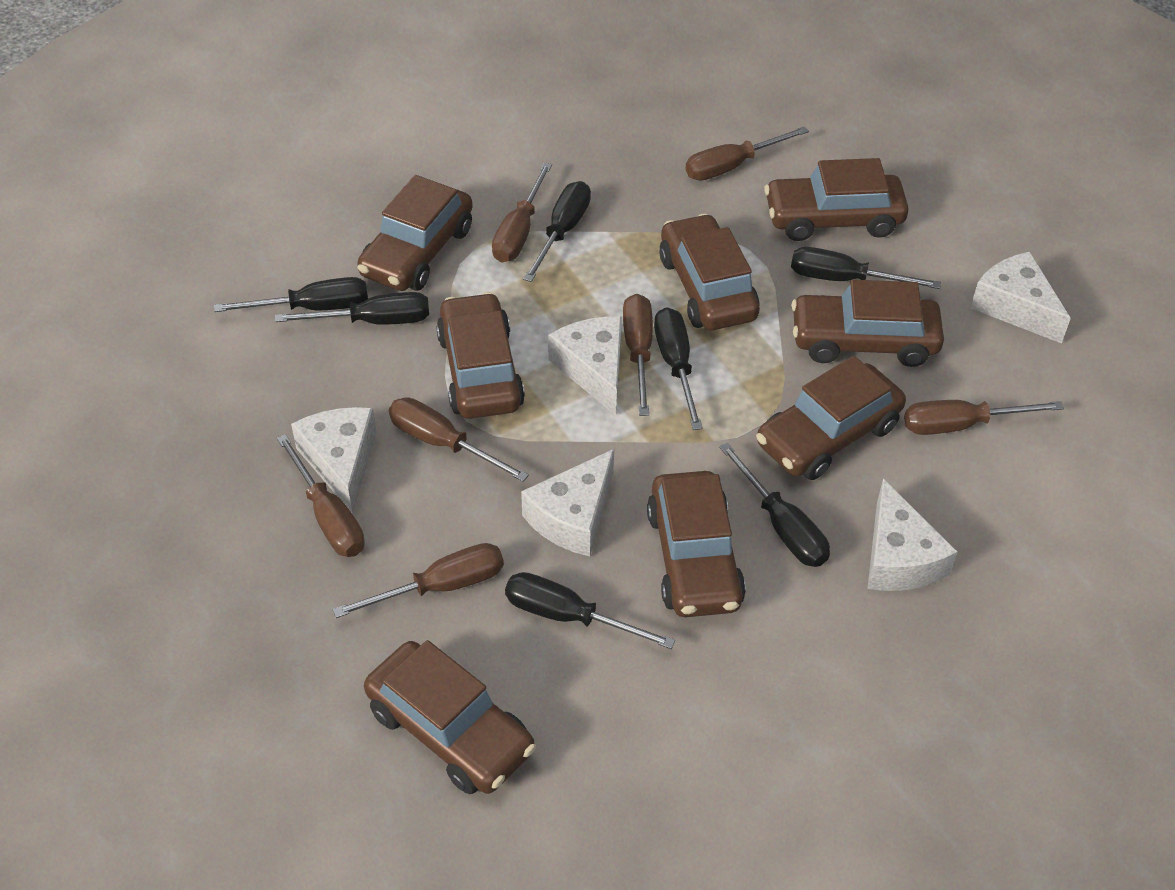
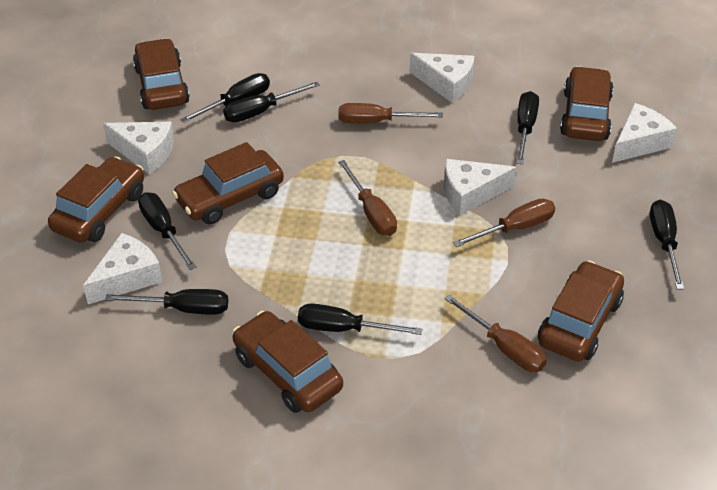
brown car: [357,175,473,291] [364,640,536,794] [436,292,525,419] [647,471,746,617] [659,214,760,330] [756,356,906,480] [764,158,909,241] [791,280,944,367] = 8 -> [48,156,144,243] [133,38,190,110] [172,142,284,225] [232,311,343,413] [538,261,624,361] [560,66,614,141] = 6
brown screwdriver: [277,434,365,557] [332,543,504,618] [389,397,529,482] [492,162,552,262] [623,294,653,416] [685,126,809,181] [904,400,1064,435] = 7 -> [338,160,397,236] [339,103,443,124] [445,294,547,372] [453,199,555,247] = 4

